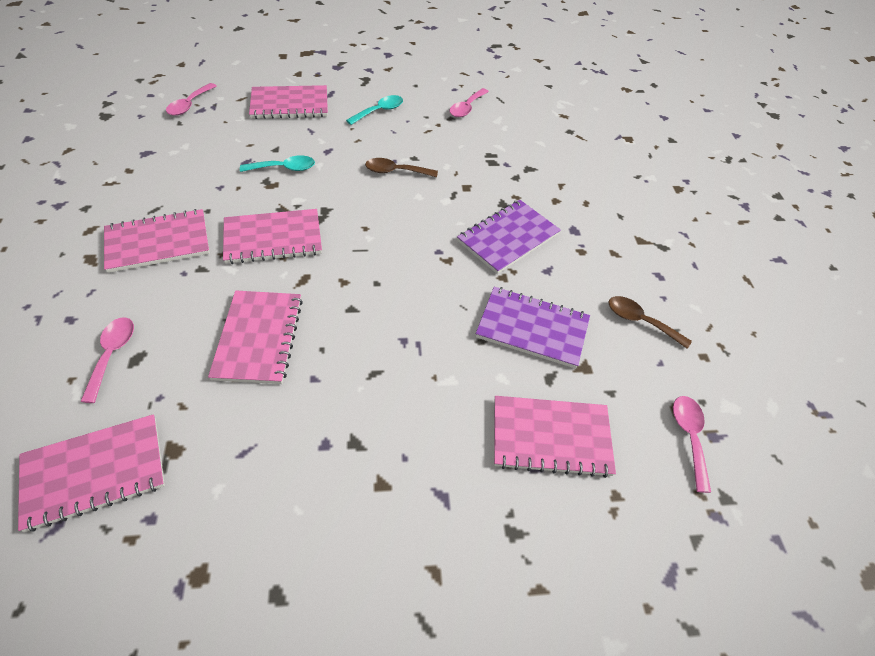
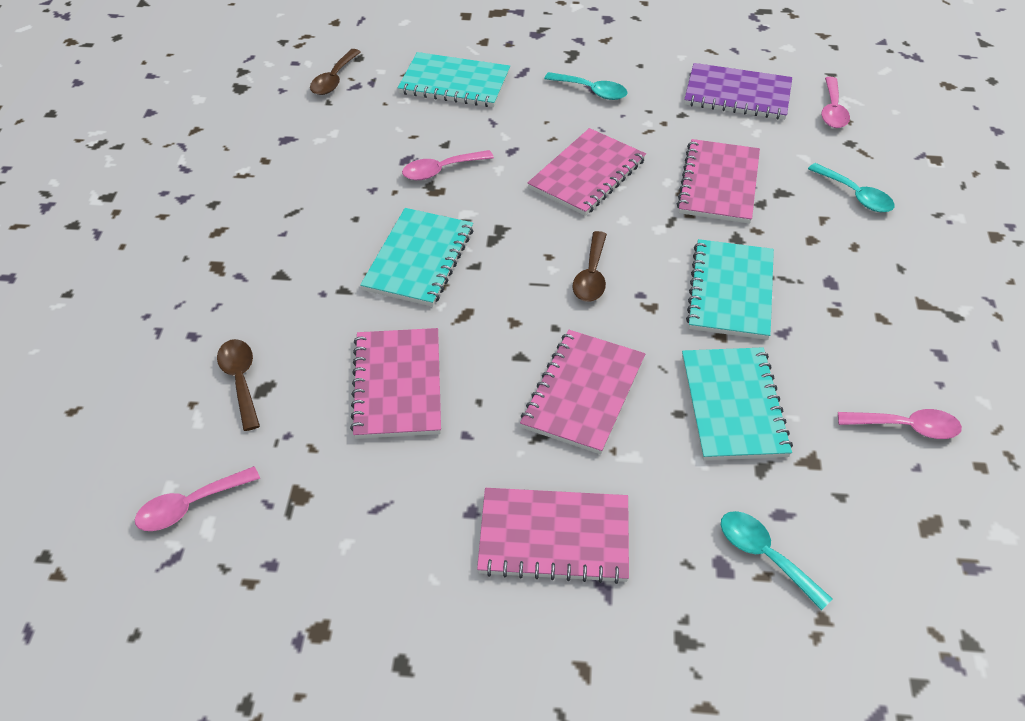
brown spoon: [365,158,438,177] [608,296,692,349] = 2 -> [217,339,260,431] [310,49,361,95] [573,231,607,302] = 3
pink notebook: [18,414,165,532] [104,209,210,273] [208,291,303,384] [223,209,322,264] [249,85,328,119] [494,396,616,478] = 6 -> [350,328,441,439] [477,488,629,584] [520,330,645,455] [528,128,646,216] [677,139,760,224] = 5
purple notebook: [457,200,561,274] [476,287,590,369] = 2 -> [684,63,792,120] = 1
turquoise notebook: none = 0 -> [360,208,473,307] [398,52,510,107] [682,347,793,461] [686,239,774,340] = 4
turquoise spoon: [240,155,315,172] [346,95,403,125] = 2 -> [544,72,628,100] [721,511,833,611] [808,163,895,212] = 3

